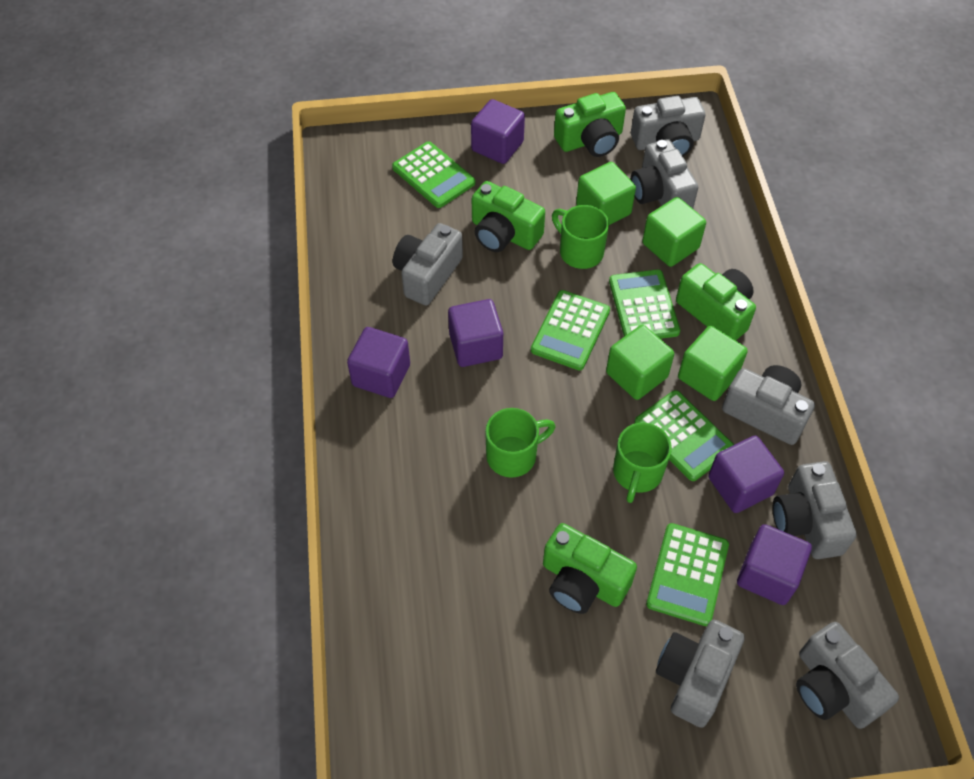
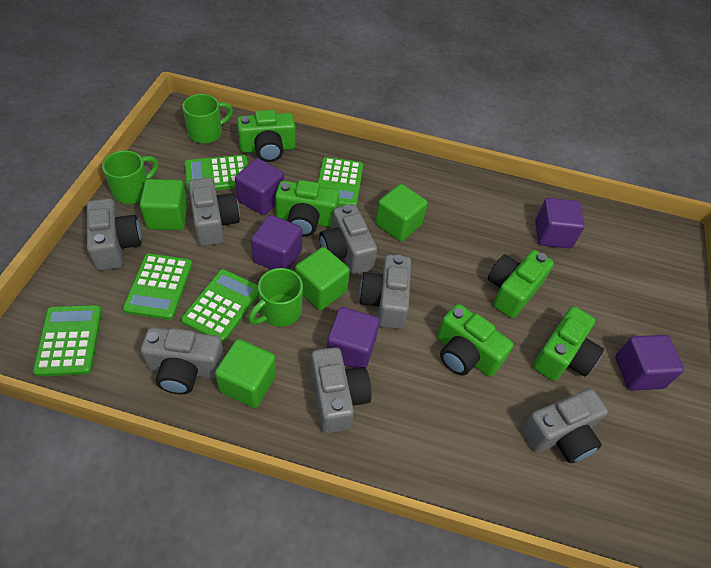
green camera: [472,181,545,252] [543,523,637,614] [554,92,626,157] [676,263,756,341] = 4 -> [237,110,296,162] [275,180,339,236] [437,304,513,377] [488,250,554,318] [533,306,604,381] = 5

